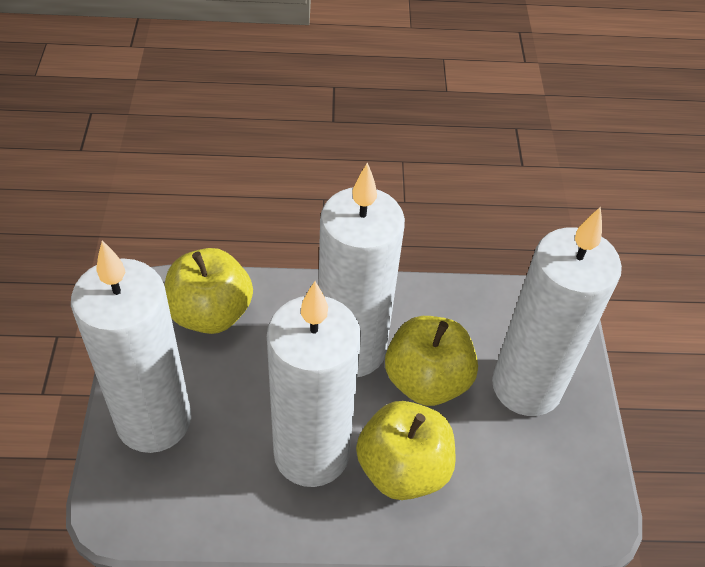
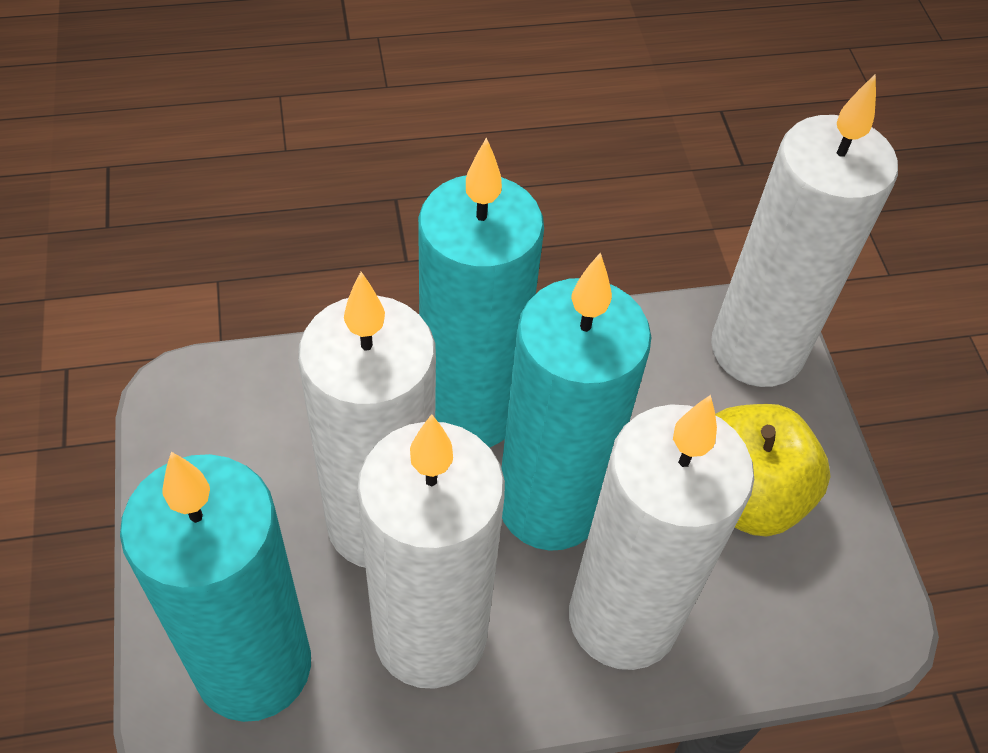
turquoise candle: none = 0 -> [120,452,311,722] [418,137,544,448] [502,252,651,551] = 3
yellow apple: [165,248,253,334] [356,401,456,500] [385,316,478,406] = 3 -> [715,404,831,536] = 1

